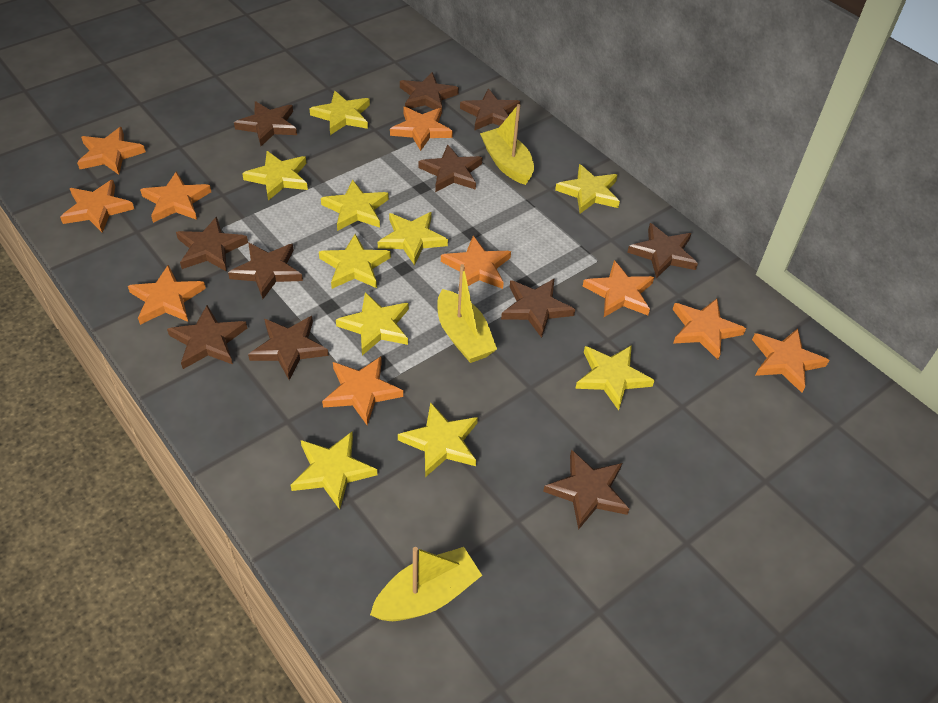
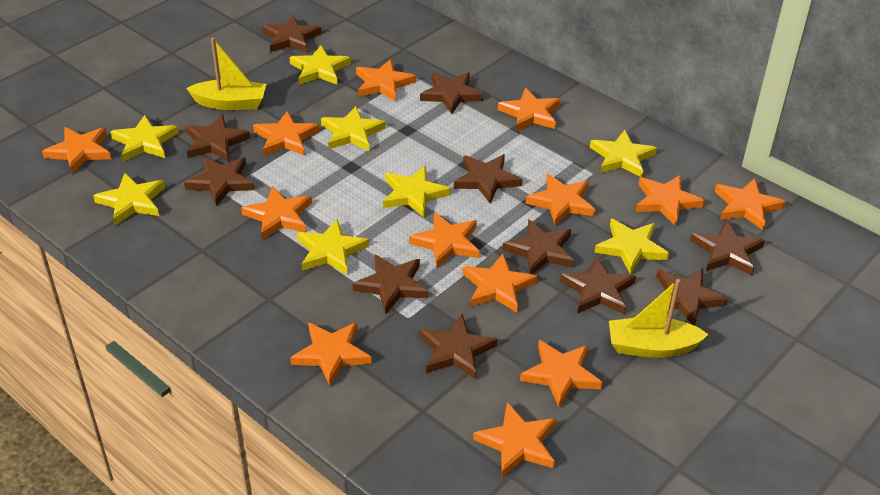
orange star: [60,180,134,233] [77,127,146,175] [128,265,206,325] [140,172,211,223] [322,356,403,425] [390,107,453,151] [441,236,511,289] [583,260,654,317] [673,299,746,360] [752,328,829,393] = 10 -> [42,127,111,174] [241,186,312,240] [253,111,319,156] [290,322,372,386] [356,59,416,101] [409,212,480,268] [462,254,537,312] [473,402,556,477] [498,88,561,132] [520,340,603,408] [525,174,595,226] [635,175,705,226] [715,178,786,231] = 13
yellow boat: [370,547,482,621] [437,264,497,363] [480,104,534,185] = 3 -> [186,38,266,110] [609,279,709,358] = 2
yellow star: [242,151,308,201] [291,432,377,510] [309,91,370,135] [319,234,391,289] [321,180,389,231] [336,292,409,355] [378,212,448,266] [398,402,478,477] [555,164,620,214] [575,345,655,411] = 10 -> [93,173,165,225] [110,115,179,162] [289,45,351,85] [297,219,369,275] [321,106,386,151] [383,166,450,217] [590,130,657,177] [594,219,669,275] = 8

